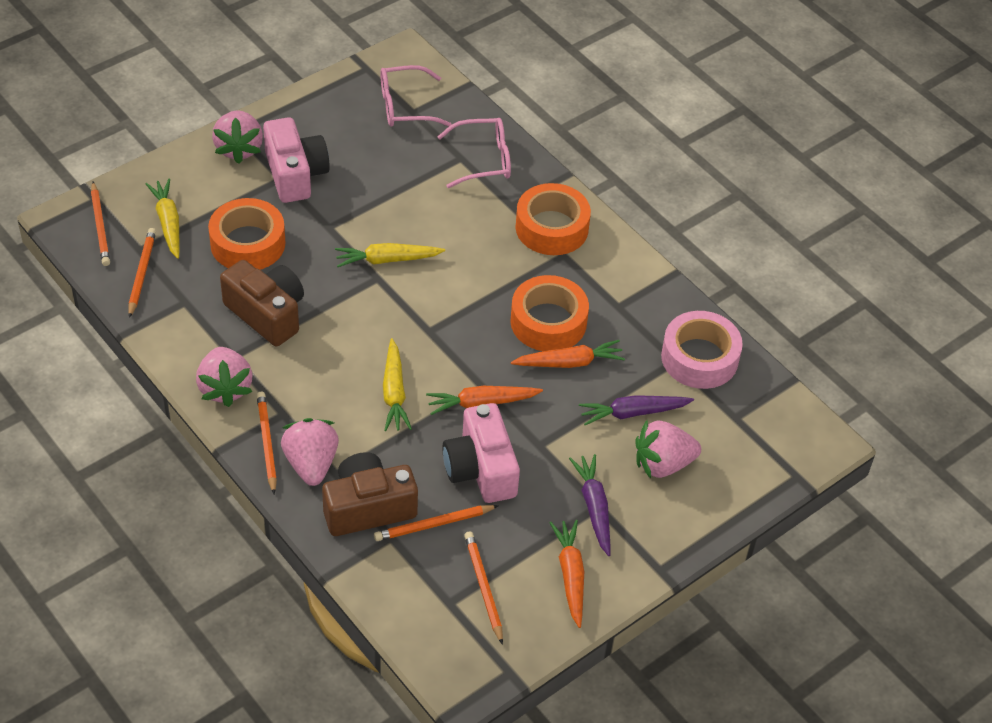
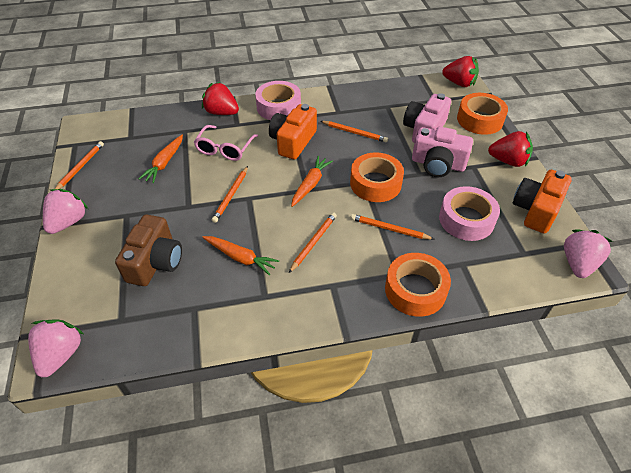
brown camera: [220,260,304,346] [322,452,418,536] = 2 -> [115,214,182,286] = 1
orange camera: none = 0 -> [269,104,317,160] [513,170,572,233] = 2
pink glasses: [380,65,452,127] [437,118,511,188] = 2 -> [194,125,258,161] = 1
pink strawberry: [196,347,253,407] [212,110,263,164] [281,418,339,486] [635,420,701,479] = 4 -> [28,319,84,377] [43,189,88,234] [564,229,613,278] = 3
pink tape: [661,311,743,389] = 1 -> [255,81,301,120] [439,186,500,241] = 2
purple carrot: [569,454,610,556] [579,395,694,425] = 2 -> none = 0
red strawberry: none = 0 -> [202,82,239,115] [442,56,479,87] [488,131,533,167] = 3
yellow carrot: [146,179,180,259] [335,243,445,267] [383,338,412,431] = 3 -> none = 0

